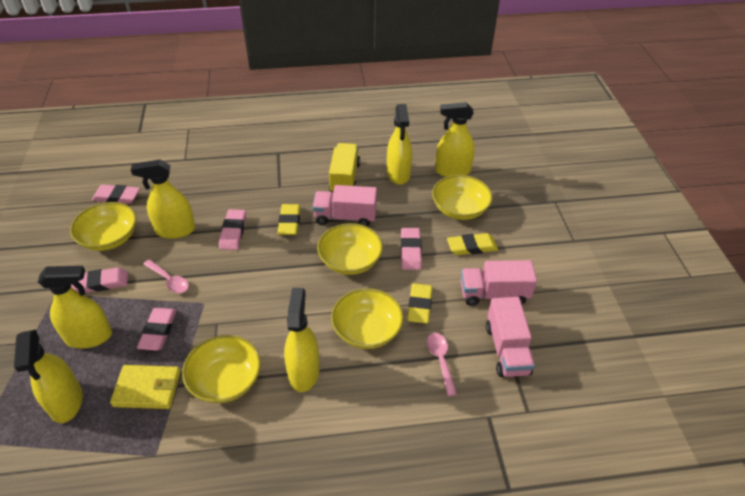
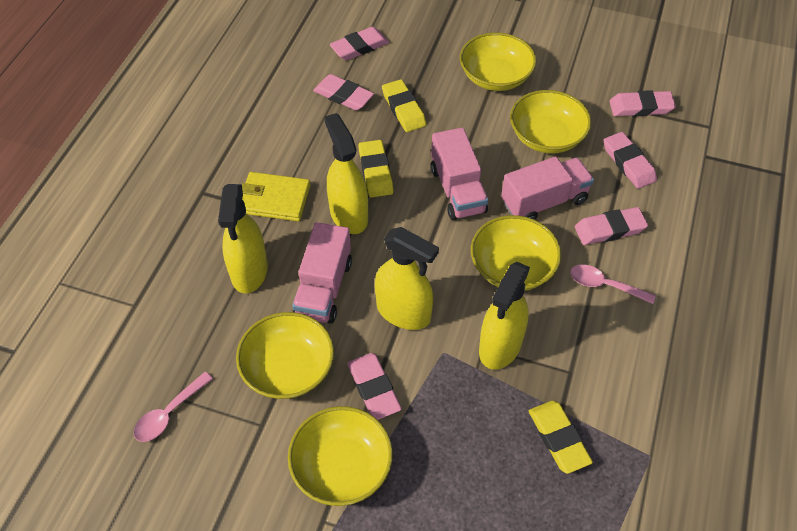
pink eraser: [71,268,128,293] [92,185,140,204] [137,308,177,351] [219,209,246,250] [401,228,422,270] = 5 -> [313,74,374,111] [330,27,389,60] [347,353,402,420] [575,207,648,245] [604,132,657,189] [609,90,676,117] = 6
yellow spray bottle: [14,329,83,423] [38,266,112,349] [131,160,195,239] [284,288,320,392] [387,104,412,185] [435,102,475,177] = 6 -> [218,184,268,293] [324,113,368,234] [375,227,439,330] [479,262,530,369] = 4
yellow truck: [329,143,360,191] = 1 -> none = 0

